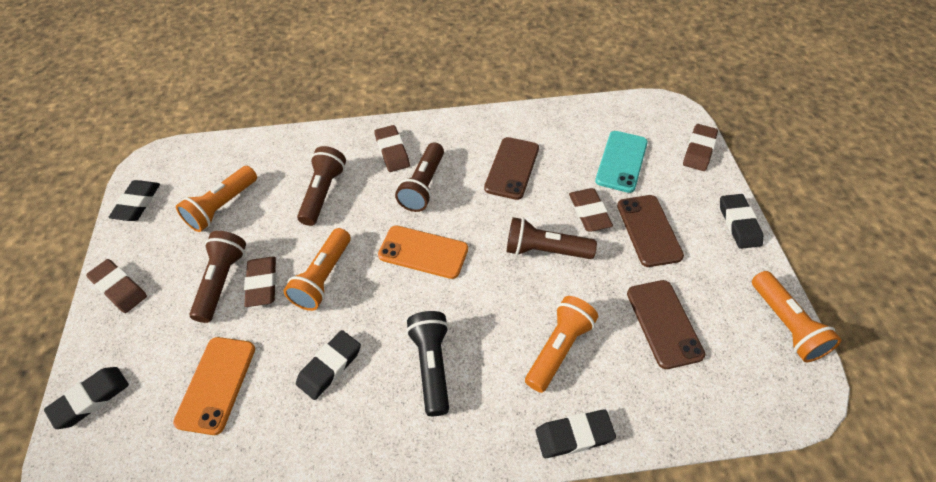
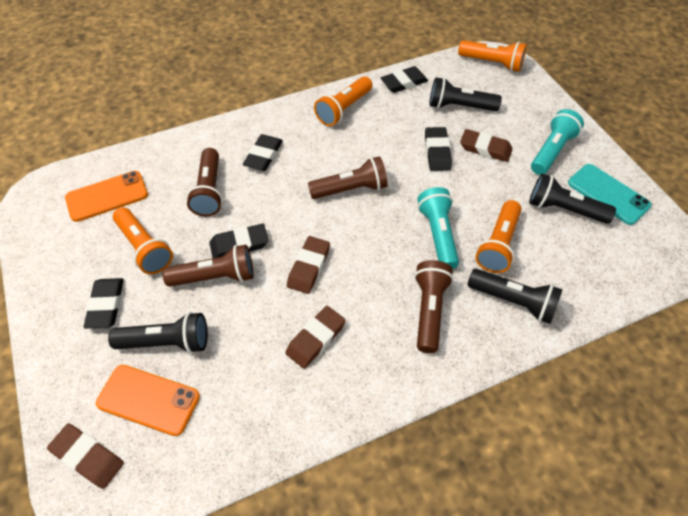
black flashlight: [406,311,449,416] = 1 -> [108,312,208,354] [429,77,502,111] [467,269,563,324] [529,173,616,224] = 4
brown eraser: [86,259,147,313] [244,256,276,307] [374,125,410,172] [569,188,613,232] [683,124,718,171] = 5 -> [47,424,124,489] [285,306,346,369] [287,236,330,294] [460,129,513,162] = 4
brown phone: [484,137,539,200] [617,195,684,267] [627,280,705,369] = 3 -> none = 0
turquoise flashlight: none = 0 -> [417,187,459,269] [531,109,584,175] = 2

